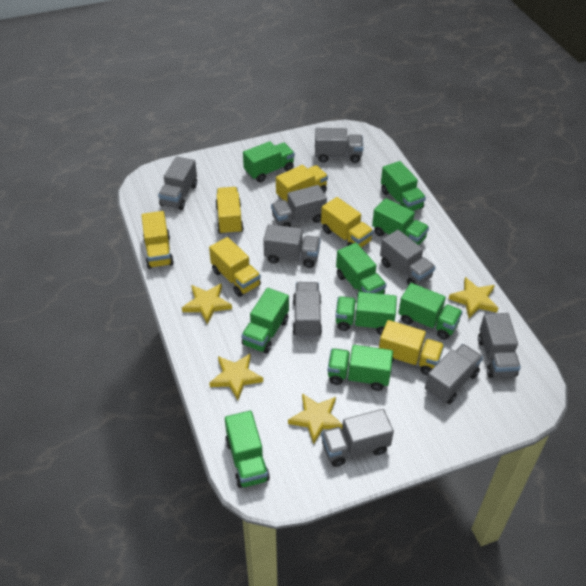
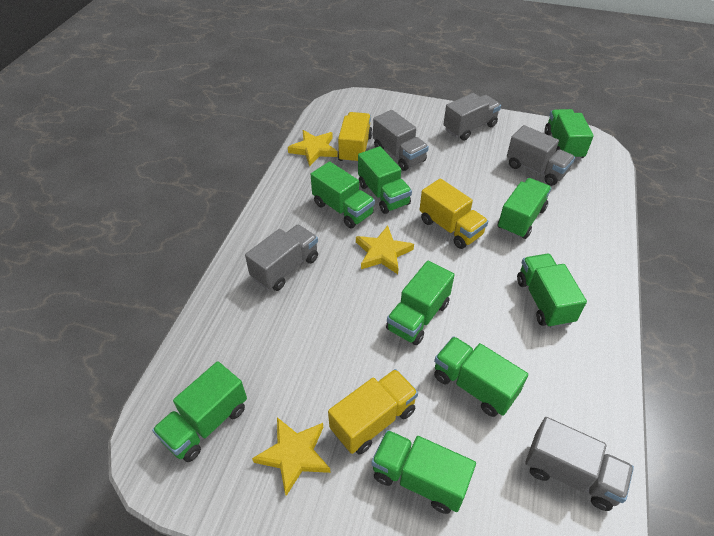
grey truck: [158,156,197,210] [263,224,321,268] [271,185,327,227] [293,282,322,338] [315,128,364,163] [321,409,394,467] [380,230,435,286] [425,344,483,404] [478,313,521,378] = 9 -> [245,225,318,291] [373,110,429,171] [443,93,501,140] [507,125,575,186] [525,417,634,511] = 5
yellow star: [182,283,232,325] [209,354,263,400] [288,393,343,444] [449,277,498,318] = 4 -> [252,417,331,496] [288,130,338,166] [356,226,414,274] = 3
yellow truck: [141,211,174,269] [209,237,261,297] [215,187,244,235] [276,165,328,201] [321,197,374,248] [379,320,444,375] = 6 -> [328,369,418,454] [338,112,373,164] [420,178,488,249] = 3

